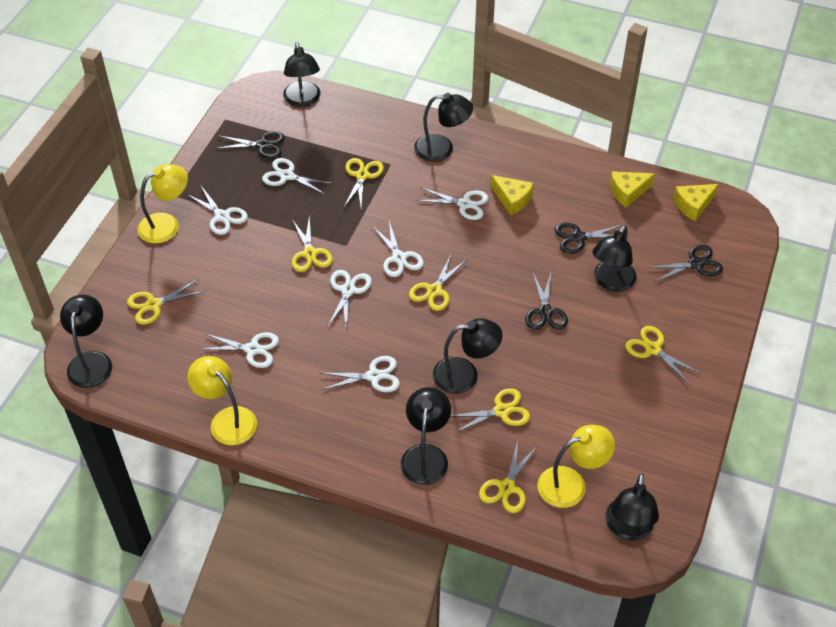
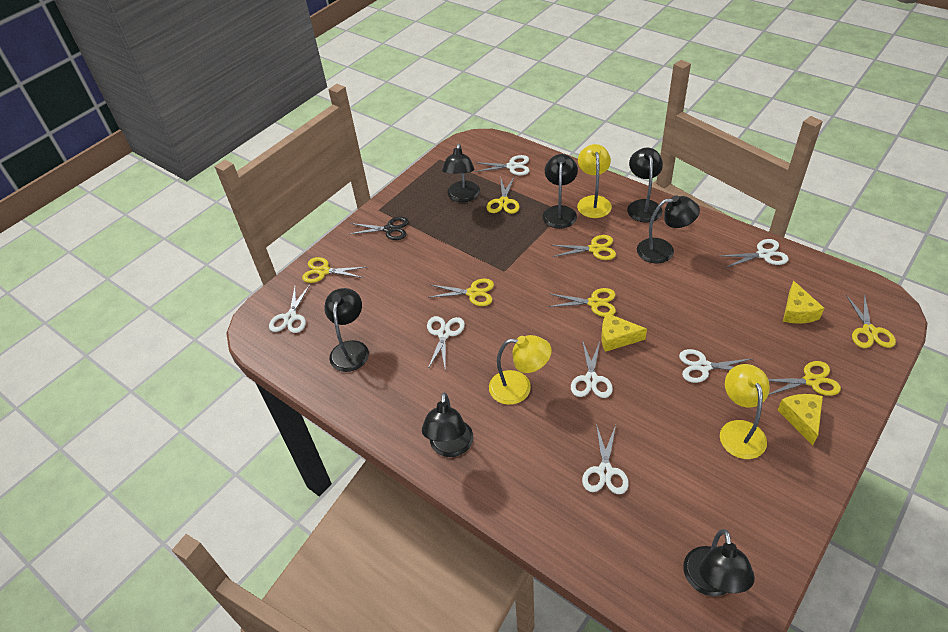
black scissors: [215,131,285,159] [525,273,568,330] [554,223,624,254] [647,245,723,282] = 4 -> [348,217,409,240] = 1

